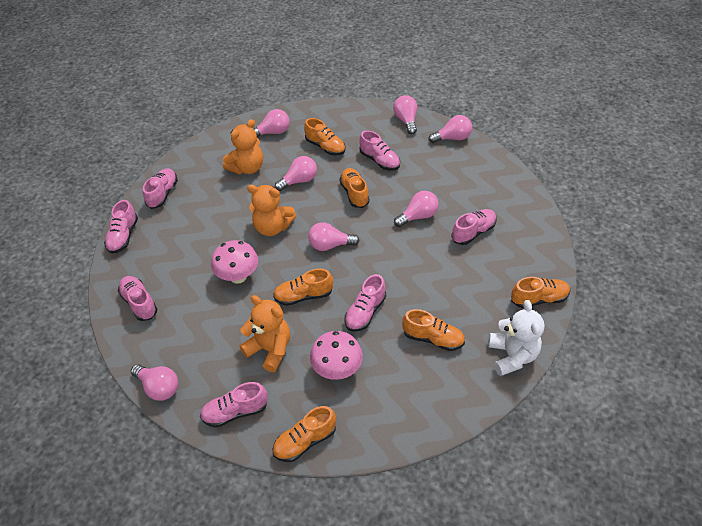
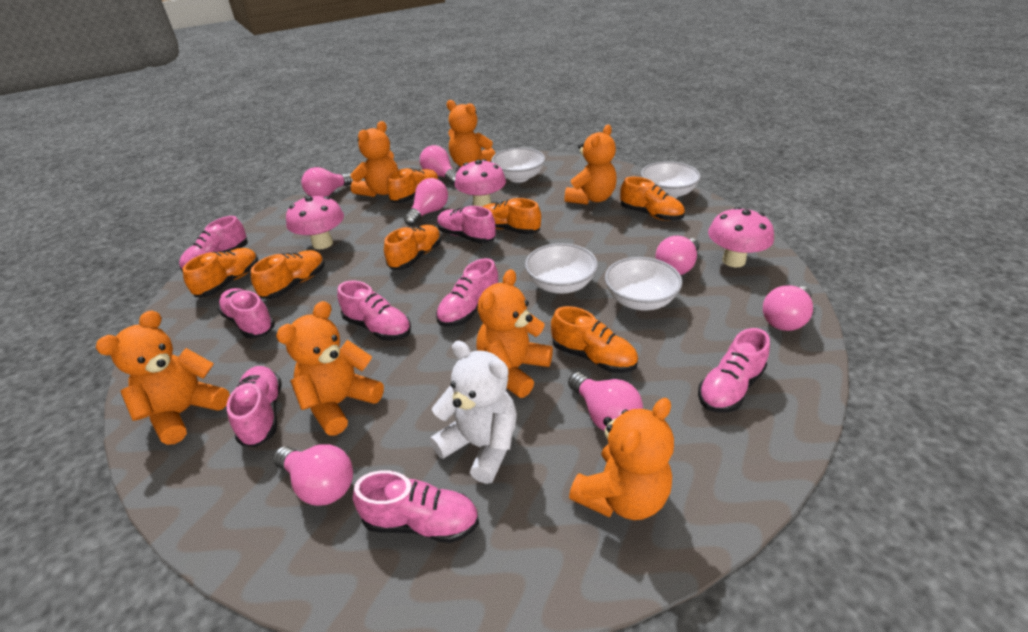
orange shoe: [272,406,336,462] [273,269,333,306] [304,118,345,156] [339,168,370,208] [402,309,465,351] [511,277,570,308] = 6 -> [183,248,258,297] [251,250,325,299] [384,225,441,270] [387,168,439,203] [482,198,541,235] [551,306,638,373] [620,177,685,221] = 7
orange teddy bear: [223,119,263,174] [240,295,290,372] [247,185,296,236] = 3 -> [96,310,230,445] [276,301,384,436] [350,121,398,197] [446,100,495,167] [476,269,553,398] [564,125,617,205] [569,398,674,520] = 7
pink mushroom: [211,240,258,284] [310,331,363,380] = 2 -> [286,195,344,249] [454,159,506,207] [708,207,774,267] = 3
pink shoe: [104,200,138,254] [118,276,157,321] [143,168,178,209] [200,382,268,428] [345,274,386,332] [359,131,400,171] [451,209,496,245] = 7 -> [179,216,248,272] [218,288,275,339] [227,366,282,447] [337,281,411,341] [353,470,479,543] [436,258,498,327] [437,206,496,244] [698,328,770,413] = 8
white bowl: none = 0 -> [491,148,545,183] [525,243,598,294] [605,257,682,311] [641,161,701,198] = 4

